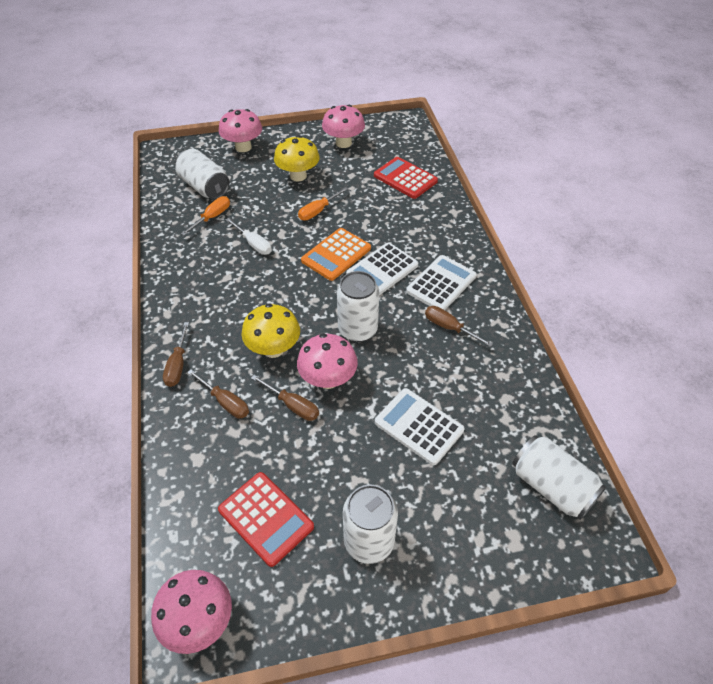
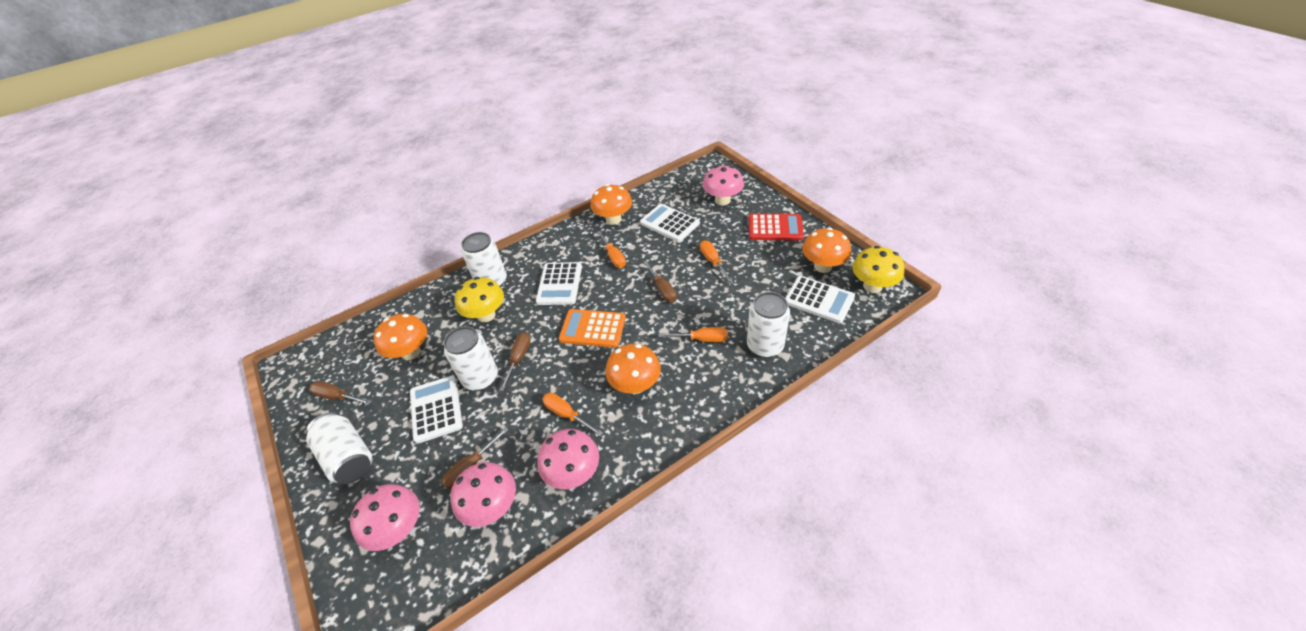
orange mushroom: none = 0 -> [374,314,427,360] [591,184,632,225] [606,344,661,394] [802,227,851,273] = 4
orange screwdriver: [181,196,230,236] [298,187,348,220] = 2 -> [542,393,603,436] [597,231,626,268] [659,327,728,342] [700,240,732,282] = 4
red calculator: [218,472,314,567] [374,157,438,199] = 2 -> [749,214,804,241] = 1
white calculator: [346,242,418,296] [375,388,464,465] [406,255,477,310] = 3 -> [410,376,463,444] [536,262,582,305] [640,204,700,242] [785,276,855,323] = 4
white screwdriver: [226,218,272,255] = 1 -> none = 0

